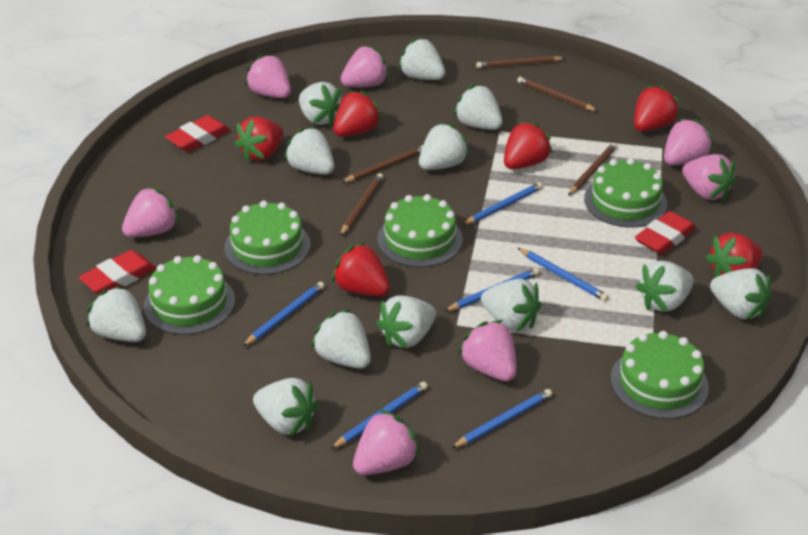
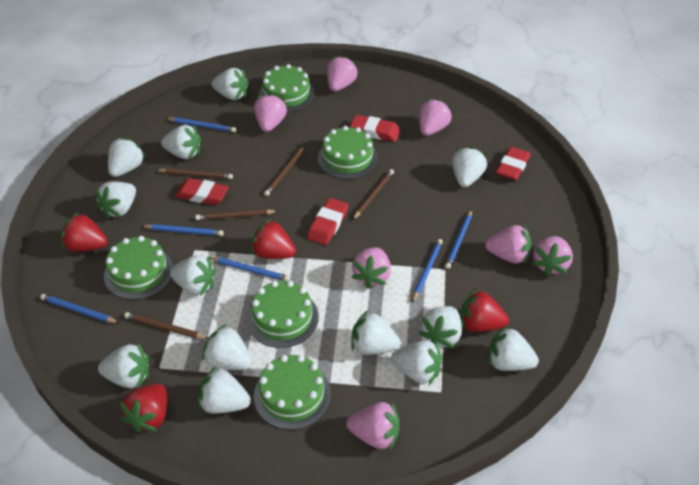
red eraser: [79,250,156,294] [165,115,231,152] [635,211,696,254] = 3 -> [175,178,229,205] [307,198,348,245] [350,115,400,142] [496,147,531,180] = 4
red strawberry: [235,117,284,162] [332,243,390,296] [333,90,382,137] [504,121,553,169] [634,85,680,132] [705,233,763,278] = 6 -> [61,212,107,252] [120,384,167,433] [251,219,296,259] [461,289,509,332] = 4
white strawberry: [87,285,146,342] [253,378,319,437] [284,127,334,175] [299,82,341,126] [311,309,371,369] [377,295,436,349] [398,38,445,80] [419,123,470,170] [453,84,503,130] [481,279,541,331] [636,260,694,312] [710,268,771,320] = 12 -> [95,181,136,218] [98,343,149,388] [108,137,146,177] [161,125,201,159] [170,255,216,296] [198,367,251,414] [202,324,252,370] [212,68,249,100] [351,310,401,355] [391,340,442,385] [419,306,462,348] [452,146,487,187] [488,326,539,371] = 13

